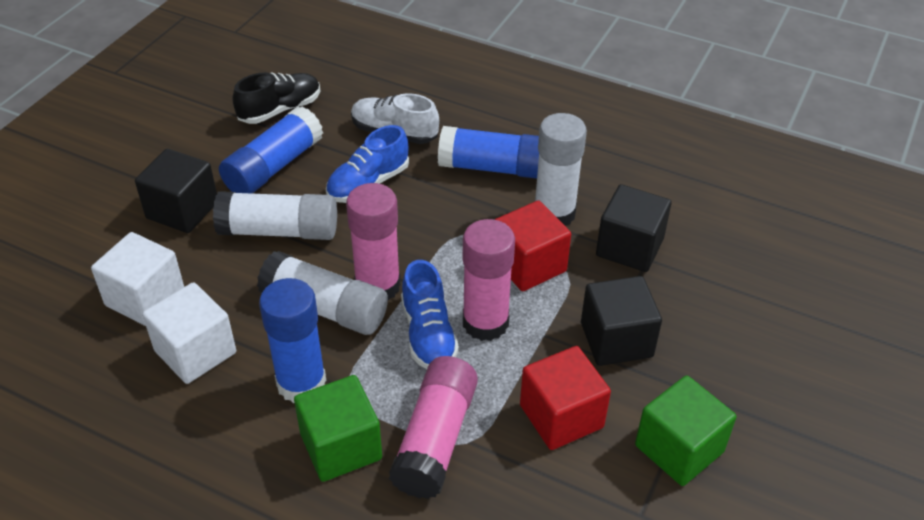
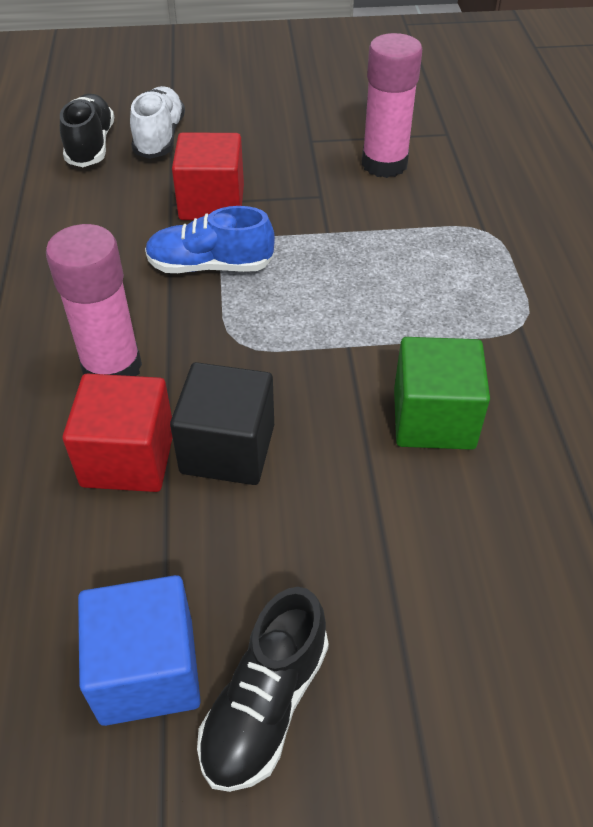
black cube: [135,149,217,233] [581,276,662,366] [596,184,672,272] = 3 -> [170,362,274,485] = 1
black shoe: [232,72,320,124] = 1 -> [60,94,114,167] [197,587,329,792] = 2
blue cube: none = 0 -> [78,575,201,726] = 1
blue glue stick: [219,106,323,194] [259,278,326,403] [438,126,539,179] = 3 -> none = 0
blue shoe: [326,125,409,203] [401,260,459,369] = 2 -> [145,206,275,273] = 1
green cube: [294,375,382,482] [635,375,737,486] = 2 -> [394,337,490,450] = 1
pink glue stick: [346,183,401,300] [389,356,478,499] [462,219,515,341] = 3 -> [46,224,142,376] [362,33,422,178] = 2
white cube: [91,232,184,326] [142,282,236,384] = 2 -> none = 0
white glue stick: [213,191,337,240] [257,251,388,335] [535,113,587,226] = 3 -> none = 0

